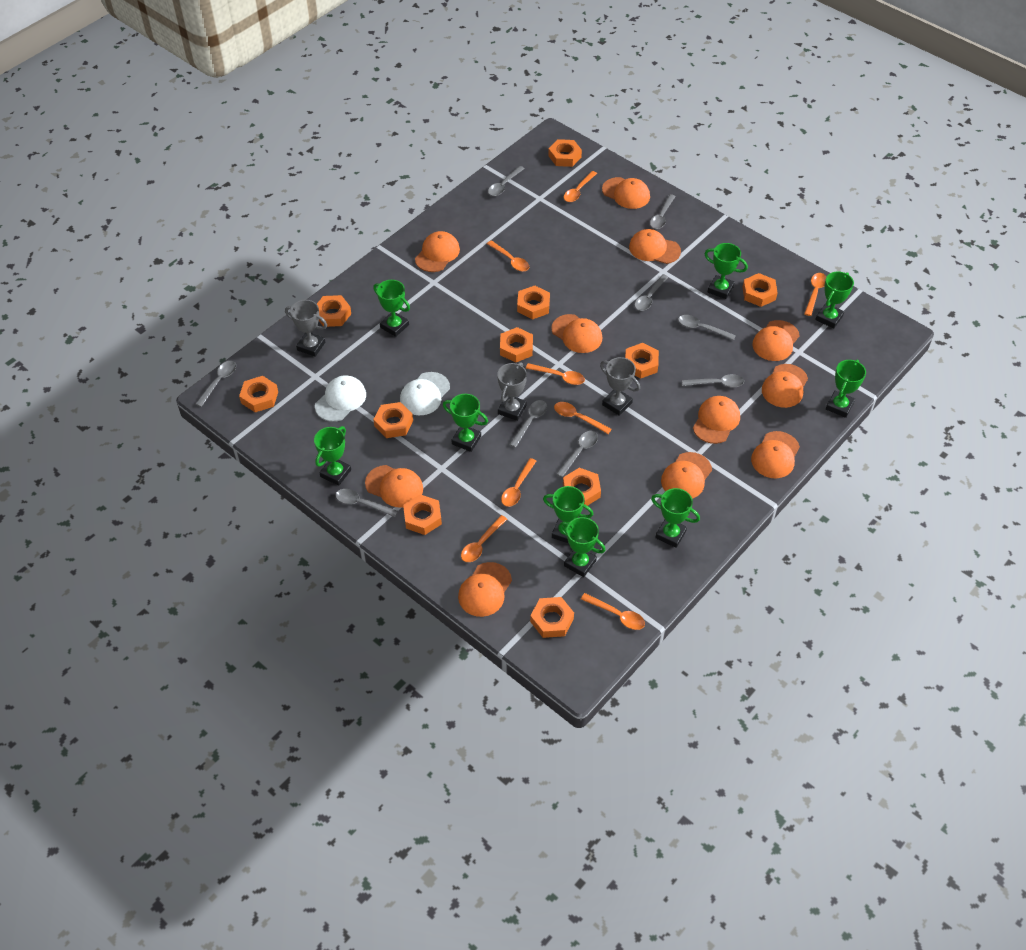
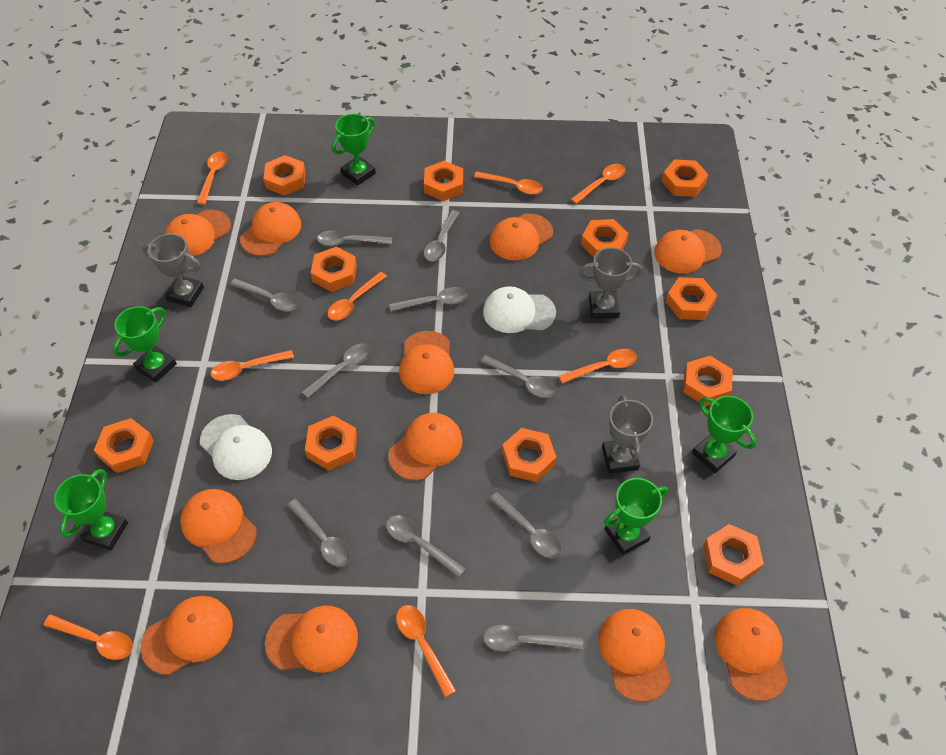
green trophy: [314,426,351,486] [373,280,410,337] [443,394,488,452] [543,486,594,543] [559,517,606,577] [651,488,700,548] [704,243,748,299] [815,271,854,328] [826,359,866,418] = 9 -> [54,469,128,551] [113,306,177,383] [332,114,376,186] [604,478,668,555] [692,396,757,473] = 5
grey spoon: [196,361,236,407] [335,489,398,517] [488,166,525,196] [509,400,547,448] [556,431,598,478] [635,274,668,311] [650,194,676,229] [678,315,736,340] [682,374,744,388] = 9 -> [230,279,298,311] [287,499,351,567] [302,343,371,398] [317,230,392,246] [386,515,465,578] [389,287,468,311] [424,210,459,261] [481,355,555,398] [483,625,583,652] [489,492,562,558] = 10

